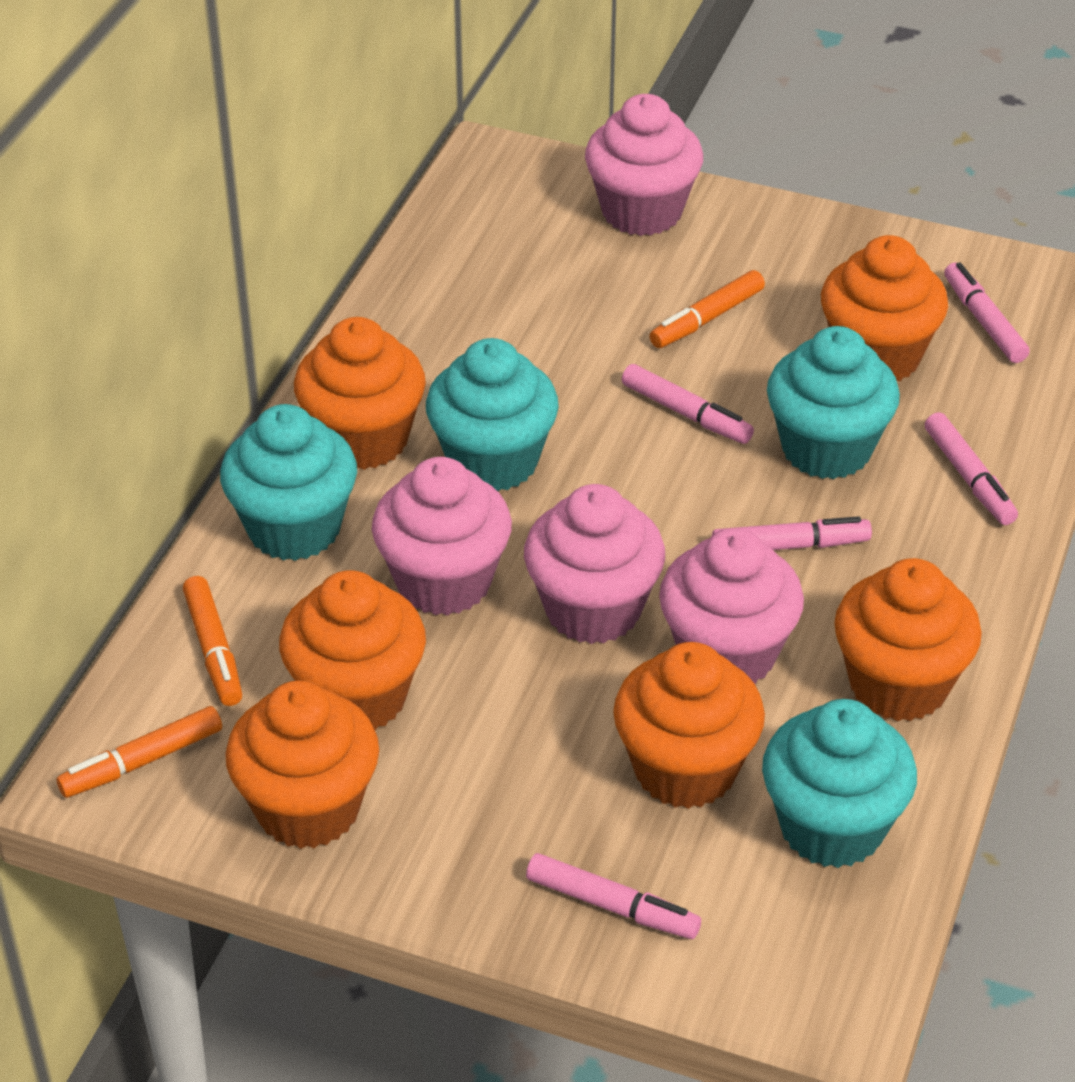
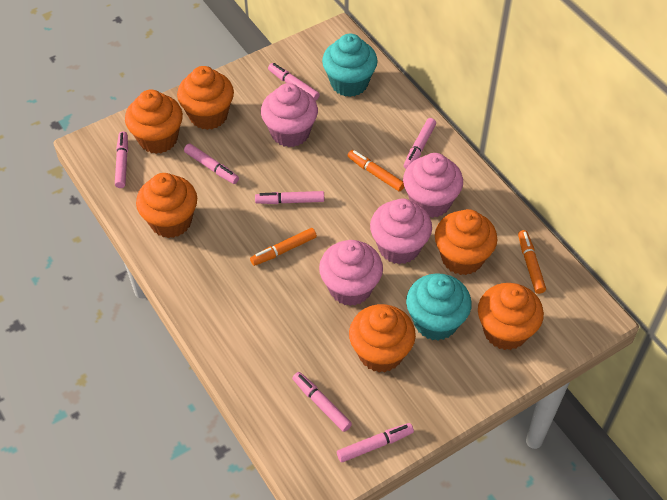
pink marker: [526,853,701,939] [622,364,754,444] [712,516,872,550] [925,412,1018,525] [944,262,1030,363] = 5 -> [115,131,128,188] [184,143,239,184] [255,191,324,204] [268,63,320,101] [292,372,352,432] [337,423,414,462] [404,118,436,169] = 7
turquoise cupcake: [220,404,357,561] [426,338,559,491] [762,699,917,868] [767,326,900,479] = 4 -> [322,34,378,97] [406,273,472,341] = 2

